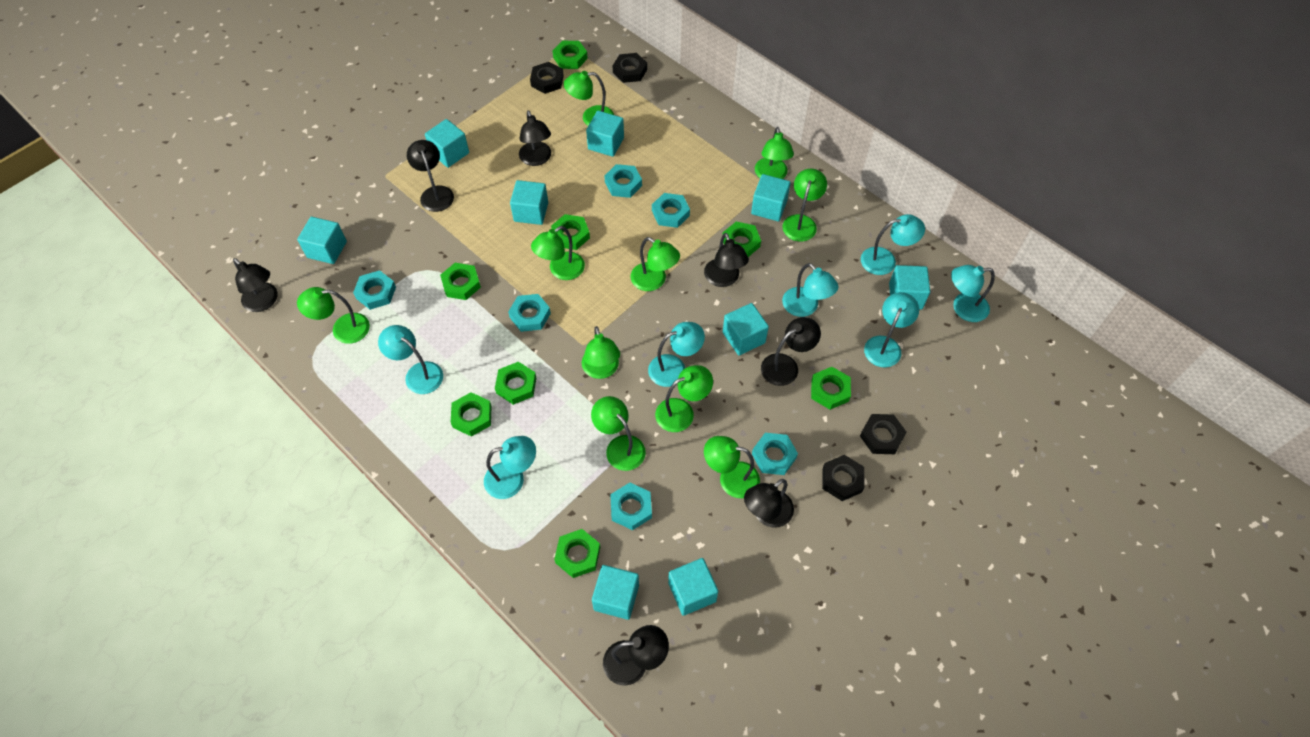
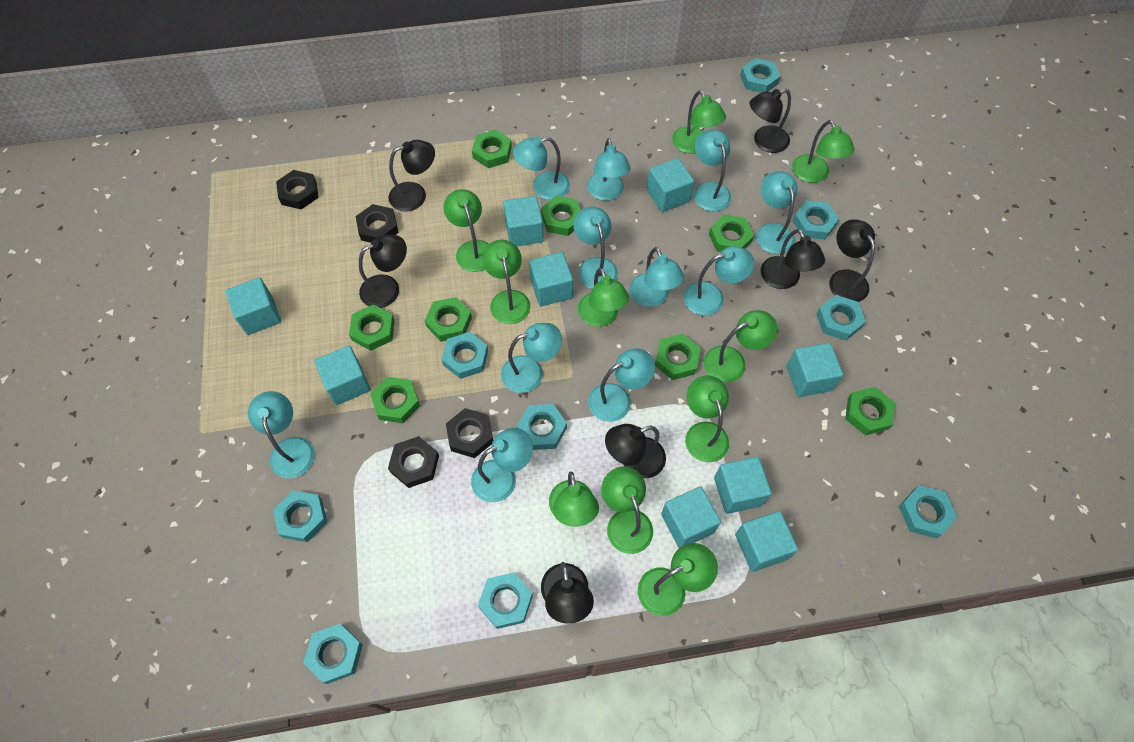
turquoise lamp: [378,325,443,394] [484,436,536,499] [648,322,705,387] [782,263,838,317] [861,214,925,275] [864,292,919,368] [951,265,995,322] = 7 -> [248,391,315,478] [471,428,533,502] [501,323,562,393] [513,136,570,200] [573,206,618,289] [587,138,631,201] [588,349,655,422] [629,247,684,307] [684,246,754,316] [694,130,731,212] [756,171,797,254] = 11
turquoise nut: [353,270,396,310] [508,294,551,332] [605,164,642,198] [610,483,652,530] [652,193,690,228] [752,433,798,475] = 6 -> [273,490,327,542] [303,624,363,684] [442,332,488,379] [478,573,533,629] [517,404,567,450] [740,58,781,93] [793,200,839,240] [816,295,866,340] [899,485,957,538] = 9

